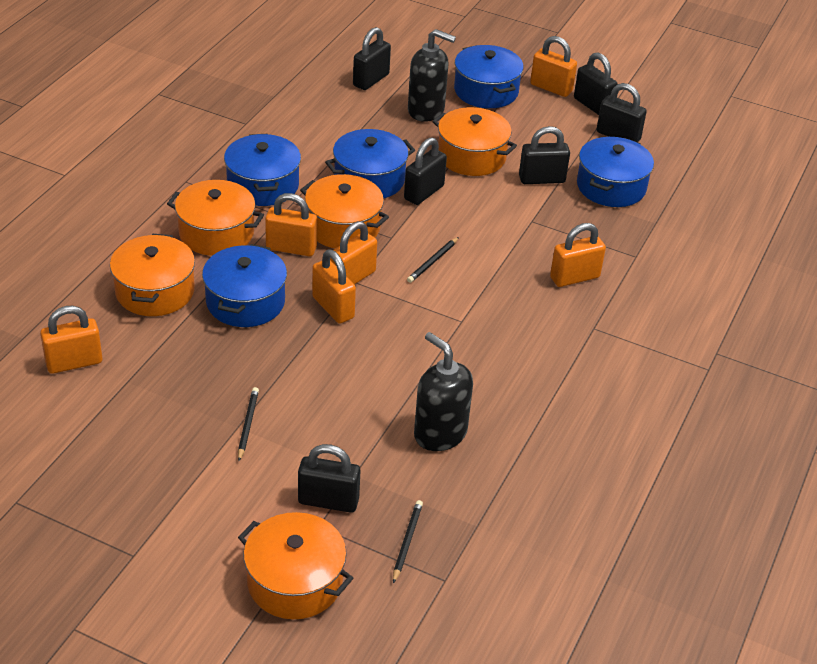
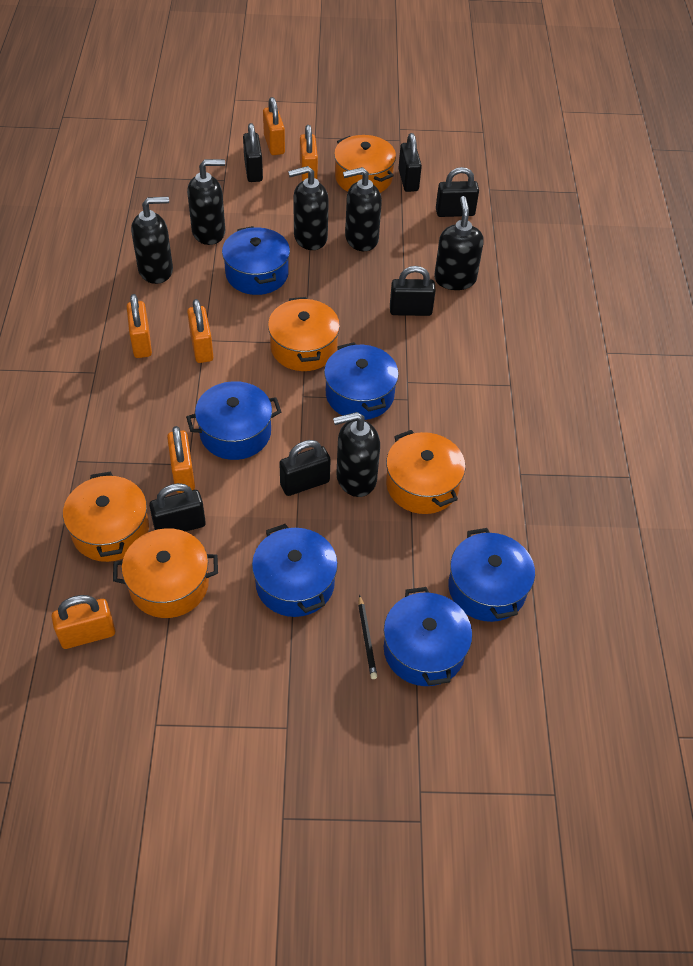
black pencil: [238,387,259,461] [393,500,423,583] [407,237,459,283] = 3 -> [358,595,377,679] = 1
black soap dispenser: [408,29,456,122] [414,332,473,451] = 2 -> [131,197,173,284] [187,159,225,245] [288,166,329,250] [333,412,380,497] [343,167,382,251] [434,196,484,290] = 6
blue pot: [202,244,287,327] [224,134,301,206] [325,129,415,198] [454,45,524,108] [577,137,654,207] = 5 -> [186,381,281,460] [222,226,290,295] [252,524,338,617] [324,342,399,420] [384,587,472,686] [448,528,535,622] = 6

